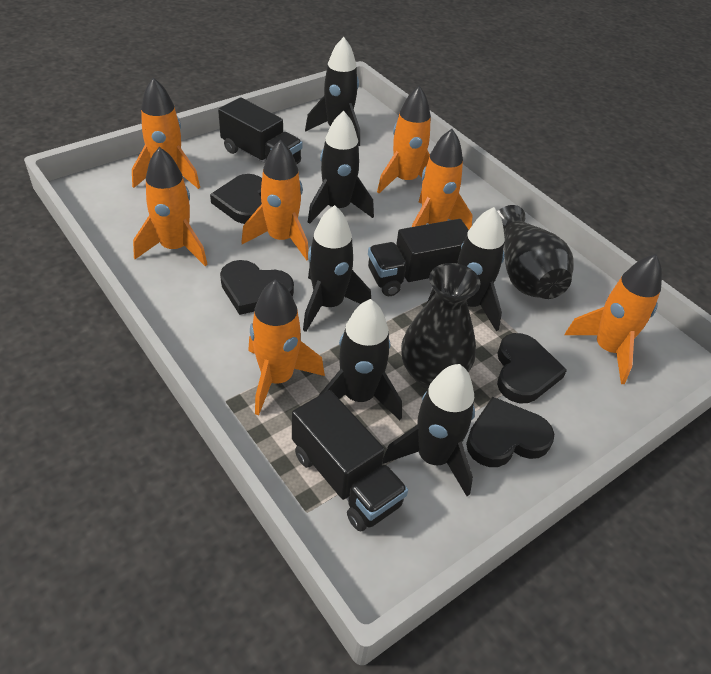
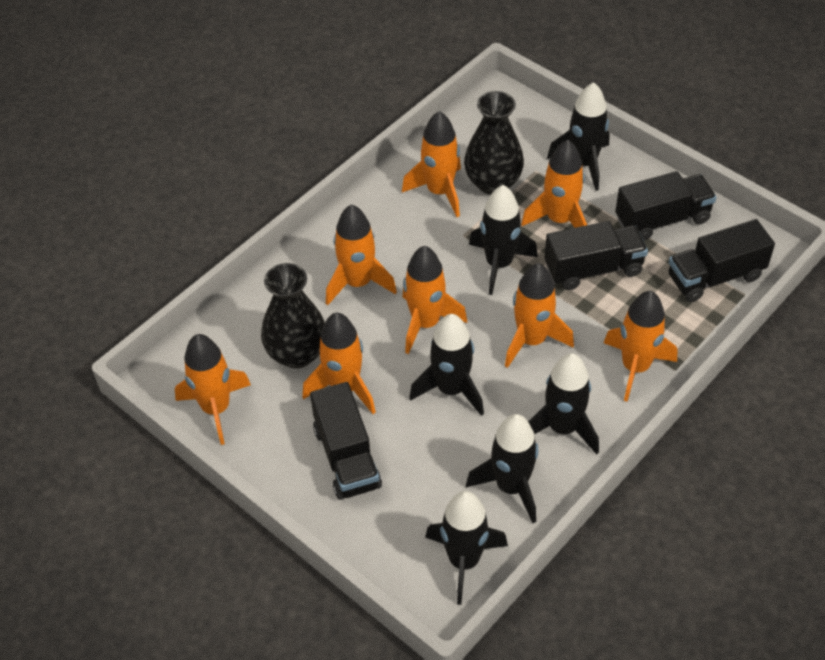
black heart: [210,174,262,224] [220,260,294,315] [466,397,554,467] [497,333,567,403] = 4 -> none = 0
black truck: [218,97,303,164] [292,390,408,531] [368,219,469,296] = 3 -> [310,382,382,500] [544,221,648,290] [615,171,717,241] [669,219,775,302] = 4
orange rocket: [132,77,200,189] [133,147,208,266] [241,140,308,260] [248,279,325,415] [377,86,431,193] [412,129,473,230] [564,254,662,384] = 7 -> [175,334,251,445] [302,313,376,414] [326,204,397,305] [402,111,461,217] [402,246,467,354] [505,263,574,368] [521,140,587,228] [604,291,677,402] = 8

